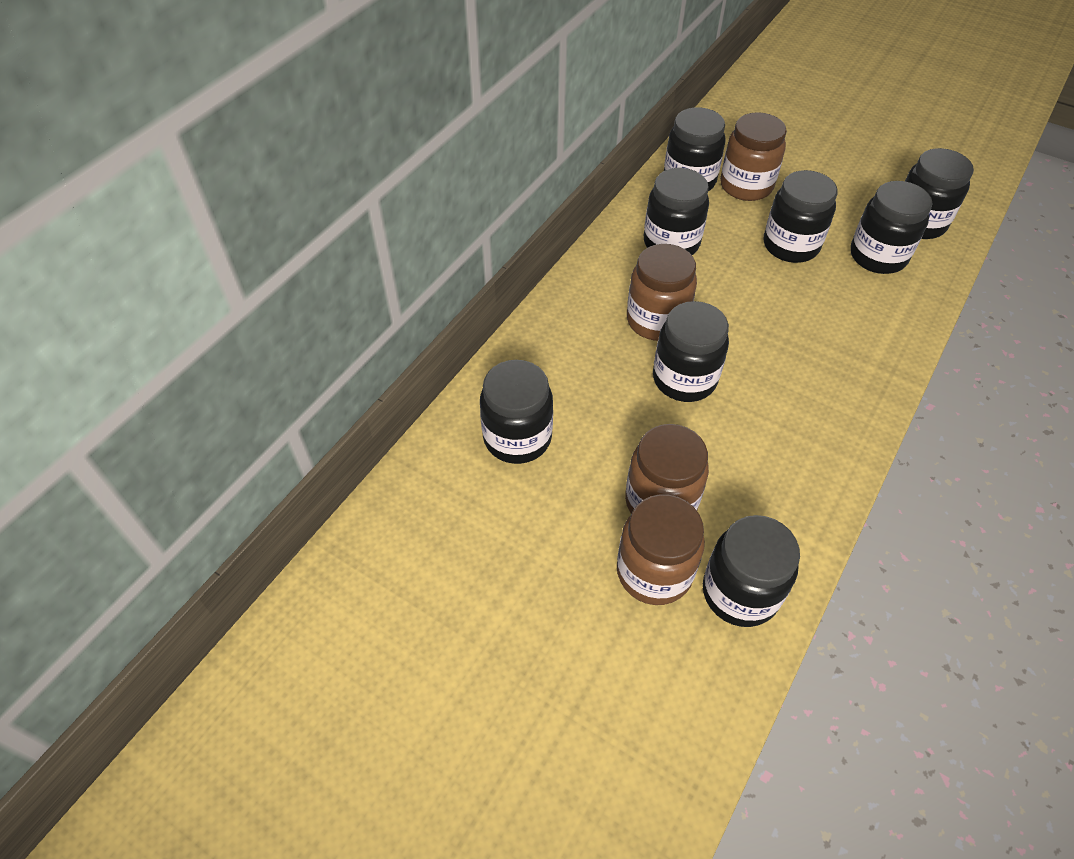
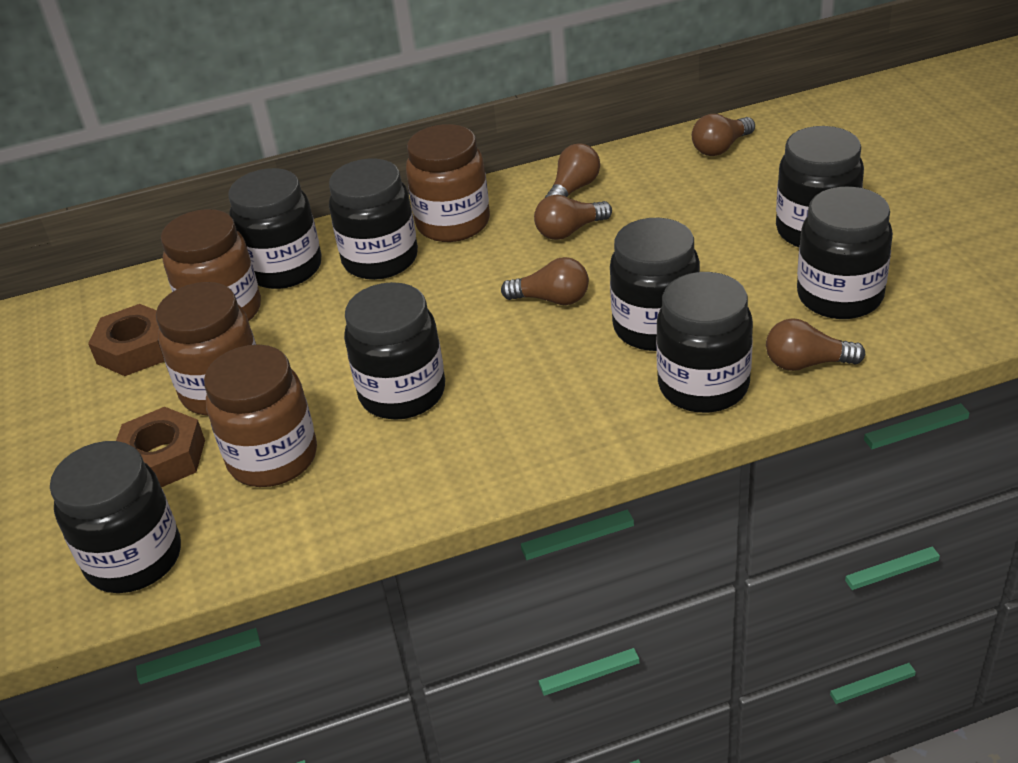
brown light bulb: none = 0 -> [501,257,589,305] [534,195,612,240] [545,143,600,198] [692,114,755,156] [766,318,866,371] = 5
brown nut: none = 0 -> [88,304,165,376] [116,407,205,487] = 2

